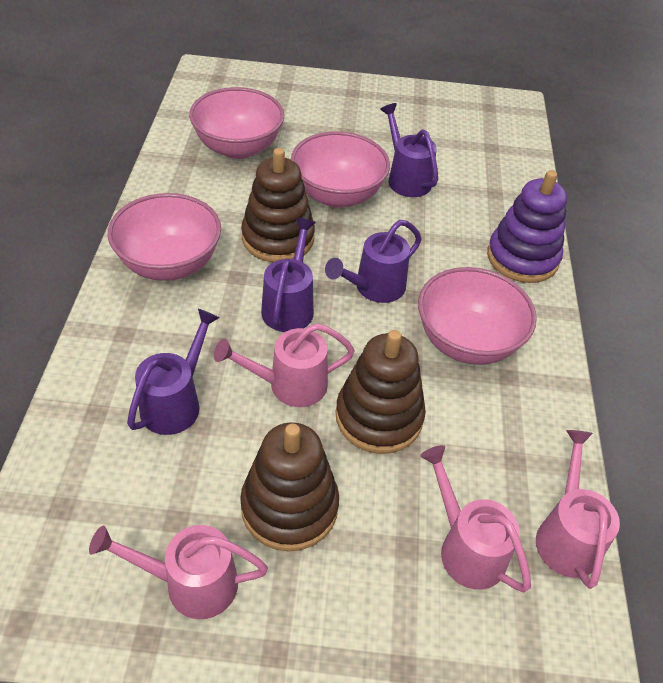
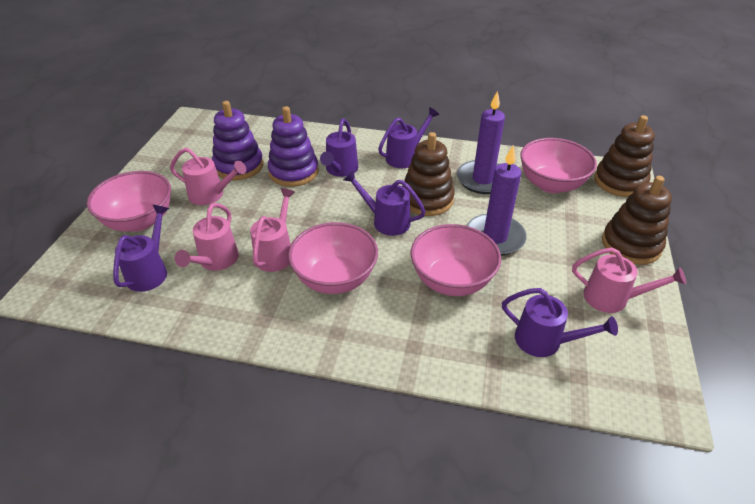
purple candle: none = 0 -> [457,91,505,194] [467,145,527,256] = 2
purple stacking toy: [487,170,567,283] = 1 -> [212,101,263,180] [268,106,319,187] = 2
purple watering can: [127,309,220,435] [261,218,316,332] [325,220,422,303] [380,103,438,197] = 4 -> [113,205,169,292] [320,118,358,177] [344,170,426,236] [378,107,439,168] [502,288,618,357] = 5

